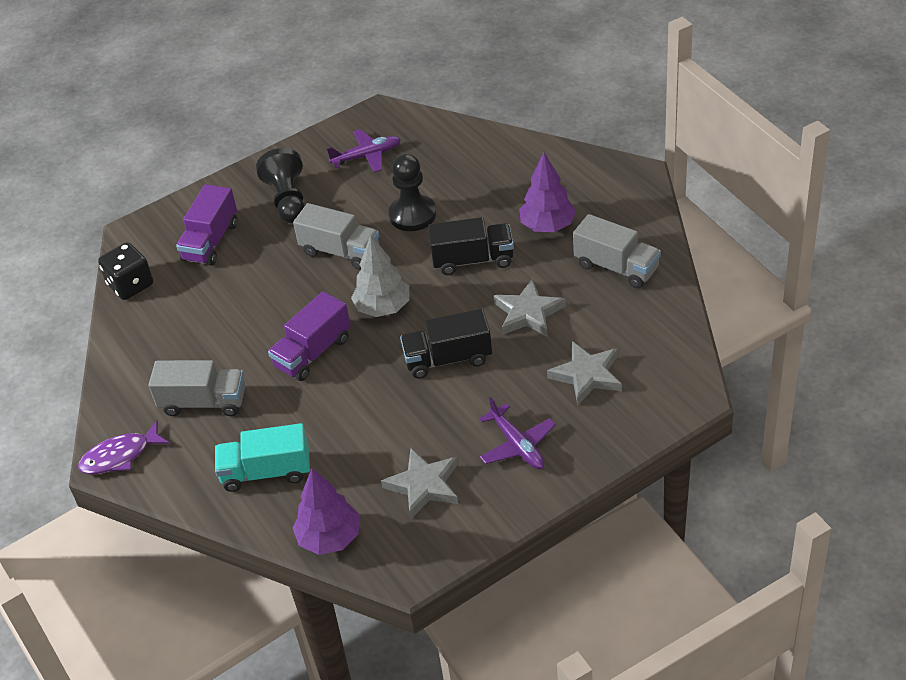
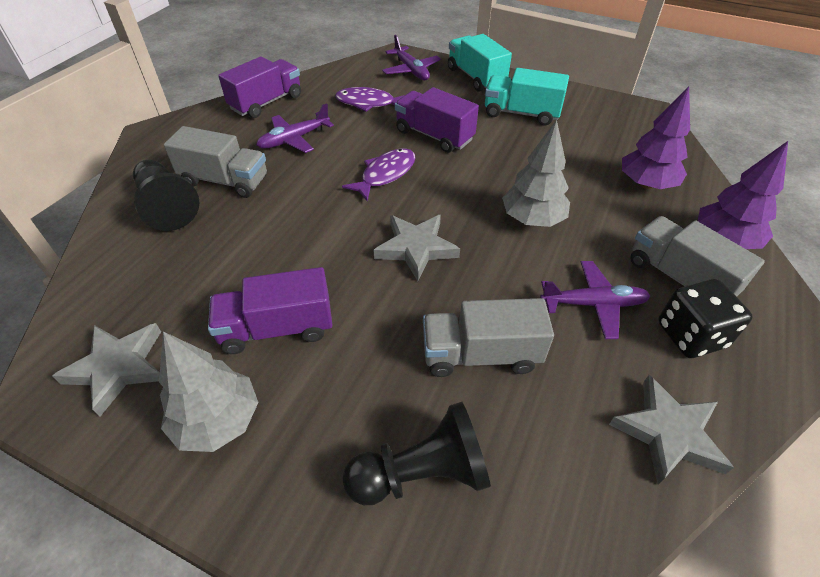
black truck: [400,309,492,379] [428,217,514,275] = 2 -> none = 0
grey tree: [351,235,410,317] = 1 -> [159,332,259,452] [502,120,570,227] = 2
purple fish: [78,420,170,474] = 1 -> [335,87,405,112] [342,148,416,202] = 2
purple plane: [327,129,401,172] [479,397,556,469] = 2 -> [256,103,334,153] [382,35,441,80] [540,261,650,339] = 3
purple truck: [176,184,238,265] [268,291,351,381] = 2 -> [208,267,333,354] [218,57,301,118] [395,87,479,153] = 3
turquoise truck: [215,423,310,492] = 1 -> [448,34,512,92] [485,68,569,126] = 2

